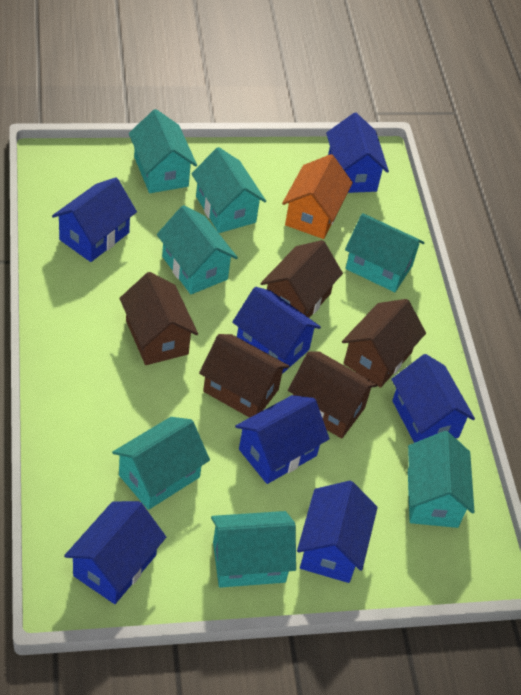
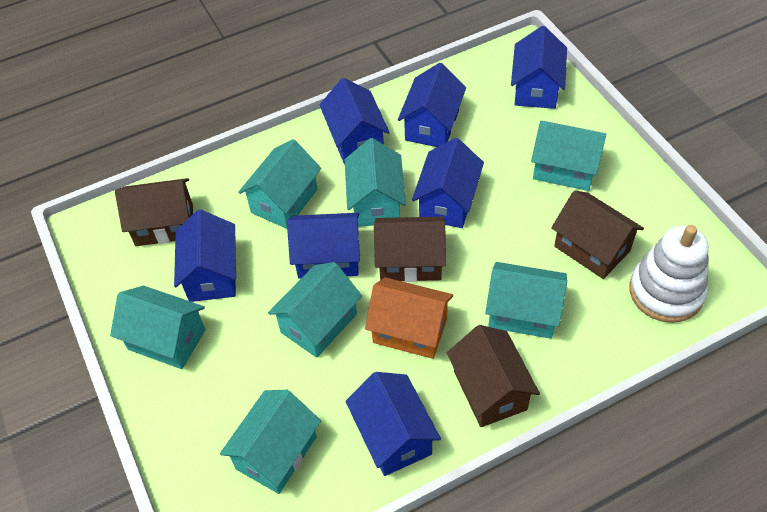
brown house: [119,272,198,365] [199,334,289,418] [261,240,343,318] [288,352,378,439] [342,299,426,388] = 5 -> [115,178,193,246] [374,217,446,282] [447,325,540,427] [551,191,644,279] = 4
white stacking toy: none = 0 -> [629,225,709,323] = 1

